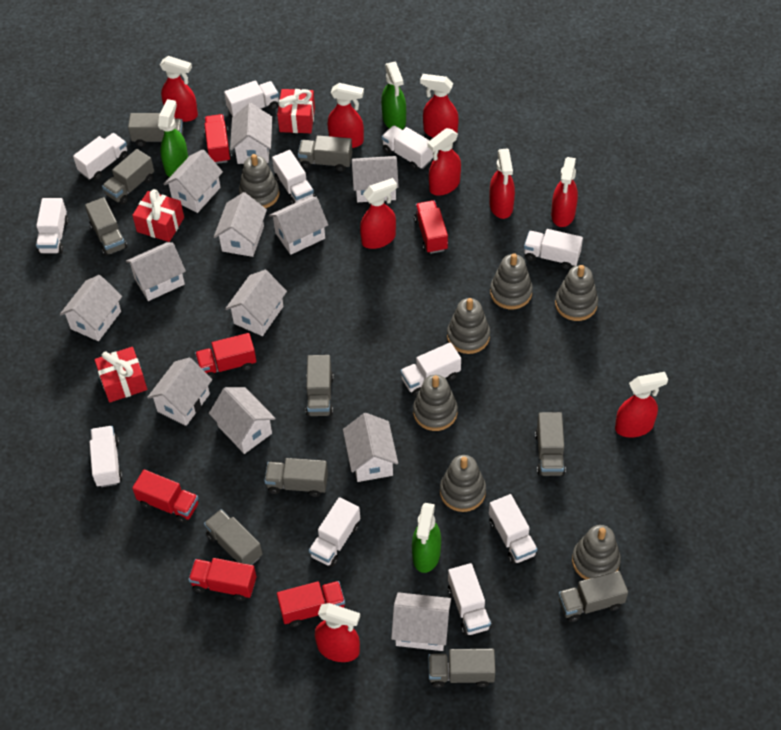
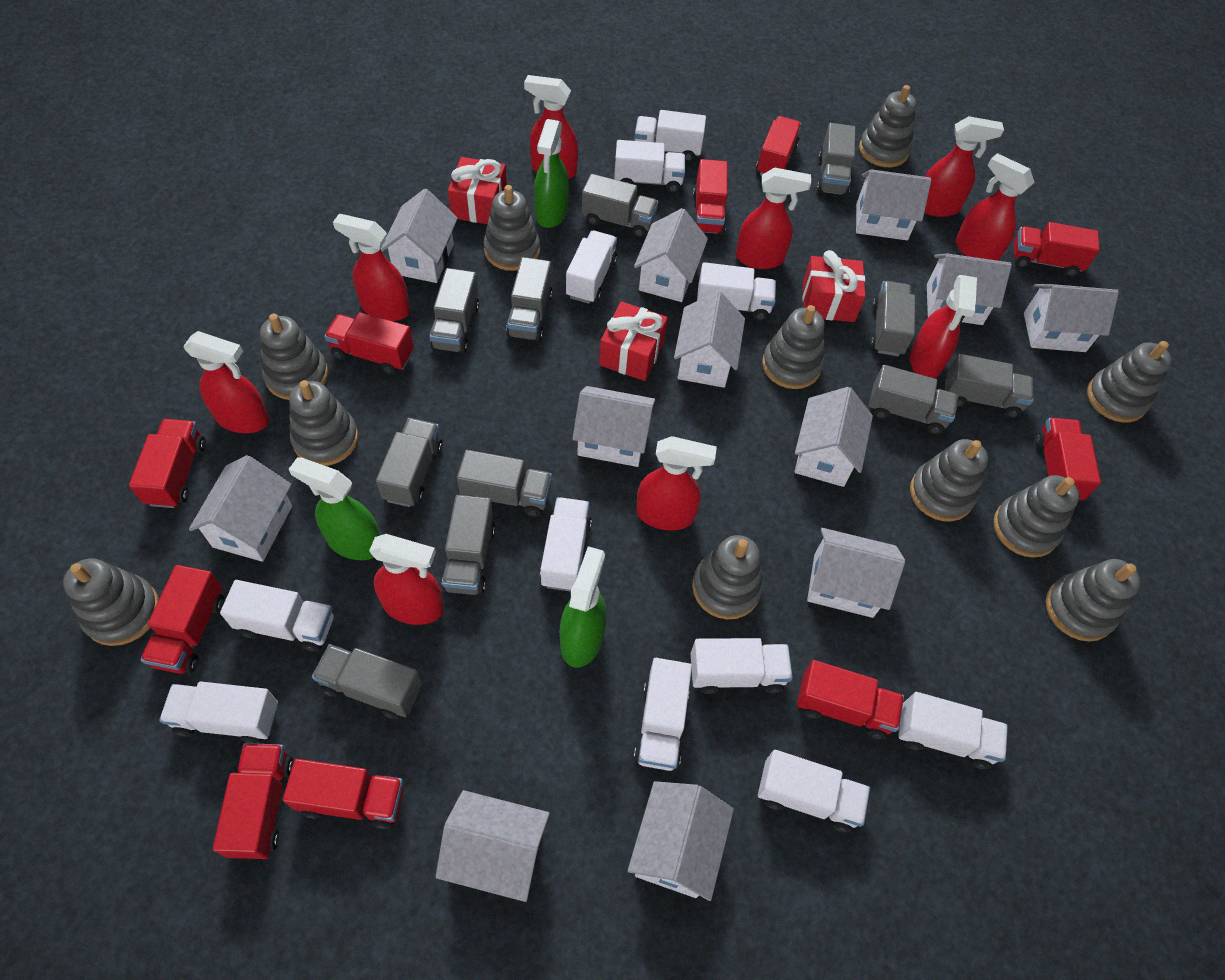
grey stacking toy: [239,154,280,208] [413,375,458,431] [440,455,486,512] [447,298,490,354] [490,253,533,309] [555,265,598,321] [572,525,621,580] = 7 -> [63,558,159,646] [260,314,328,400] [289,380,358,466] [483,185,540,271] [692,535,763,619] [762,305,824,389] [859,85,916,167] [910,439,988,522] [993,475,1079,558] [1046,559,1141,641] [1087,341,1172,422] = 11
grey truck: [85,197,127,256] [102,149,154,205] [128,113,183,147] [204,509,262,565] [264,458,328,497] [298,135,352,172] [306,355,334,416] [428,649,495,688] [535,412,566,476] [558,571,628,622] = 10 -> [312,644,422,719] [376,418,443,507] [429,268,479,353] [442,495,495,595] [457,450,552,517] [506,257,553,341] [582,174,658,237] [817,123,856,196] [869,365,958,434] [870,281,915,356] [945,354,1033,418] = 11
red truck: [132,469,198,523] [188,558,257,601] [195,333,256,379] [204,114,232,164] [277,581,345,627] [414,200,448,254] = 6 -> [129,419,206,508] [141,565,224,674] [213,743,293,859] [283,759,404,829] [324,312,414,374] [693,159,728,235] [756,116,801,176] [797,660,904,739] [1014,222,1100,277] [1035,418,1101,500] = 10

